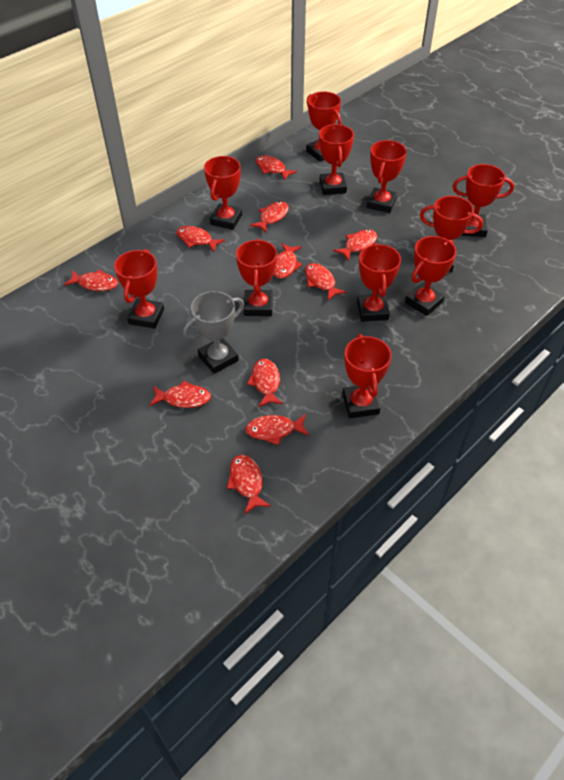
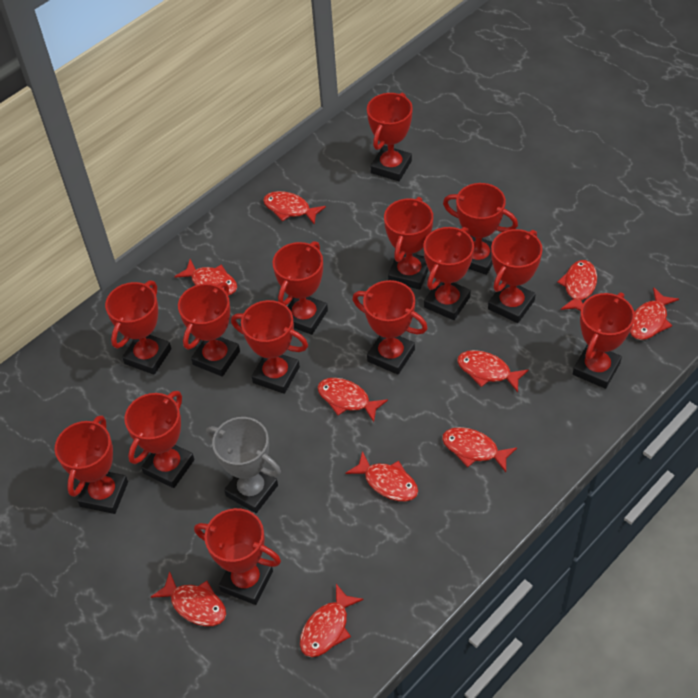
red fish: [64,269,118,291] [149,381,211,408] [177,226,225,252] [227,455,271,514] [245,414,309,445] [247,359,283,407] [250,201,289,232] [256,155,297,181] [273,243,302,279] [305,263,347,301] [333,230,377,261] = 11 -> [151,571,226,626] [174,259,237,295] [263,191,326,225] [300,584,364,657] [317,378,388,422] [346,451,418,501] [442,427,517,472] [457,350,529,392] [557,260,597,311] [630,287,679,340] = 10
red trophy: [114,249,164,329] [204,156,242,230] [236,239,277,316] [306,91,342,162] [319,124,354,195] [342,334,392,418] [357,243,401,322] [367,140,407,213] [405,236,457,316] [420,196,483,272] [453,164,514,237] = 11 -> [55,415,128,514] [105,280,171,375] [124,391,194,488] [178,282,240,377] [194,508,281,605] [231,300,308,394] [273,241,328,335] [353,280,428,375] [367,93,413,181] [384,197,433,290] [423,227,474,320] [443,183,518,275] [488,229,542,323] [573,292,635,389] = 14

